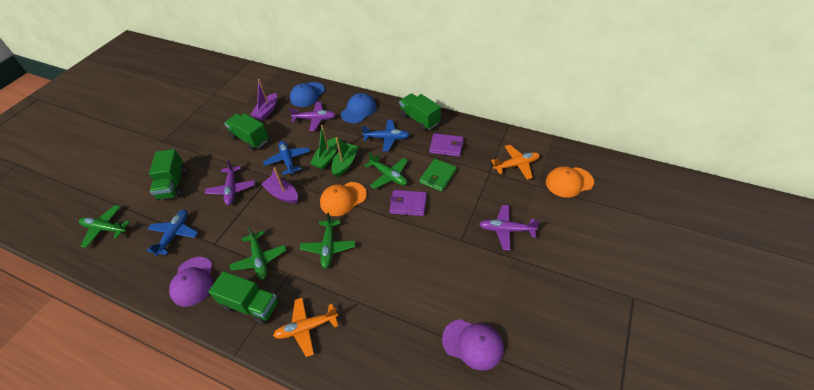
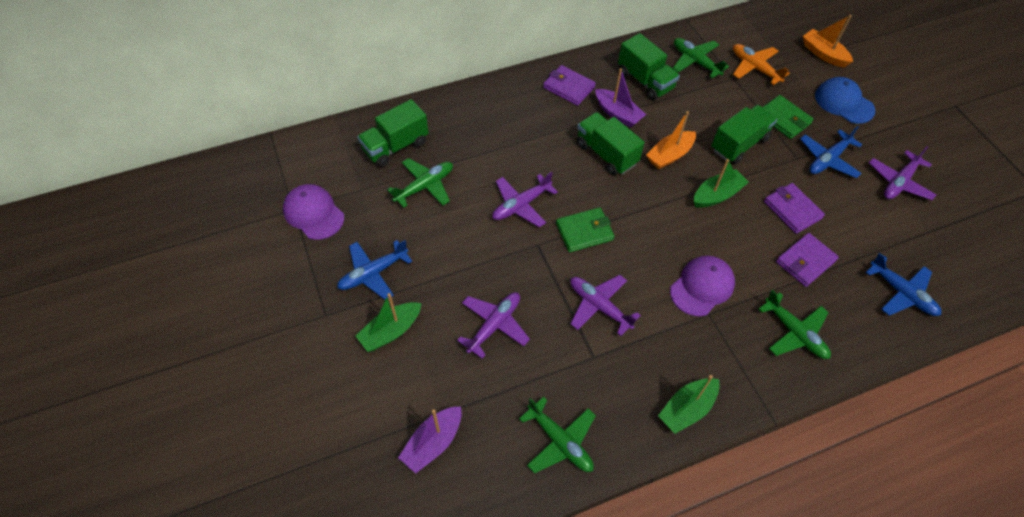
blue cap: [290,82,325,107] [341,93,377,123] = 2 -> [815,77,875,124] = 1
green boat: [310,125,338,169] [331,137,359,177] = 2 -> [356,293,422,352] [658,375,719,434] [693,159,749,208] = 3
green wallet: [420,159,457,192] = 1 -> [556,207,614,252] [763,95,814,139] = 2
orange boat: none = 0 -> [646,111,696,169] [803,15,853,68] = 2
orange cap: [320,182,367,216] [546,166,594,198] = 2 -> none = 0
orange plane: [273,298,338,357] [491,145,540,180] = 2 -> [733,44,790,85] = 1
purple plane: [205,159,255,205] [289,102,336,131] [479,205,540,250] = 3 -> [457,292,530,359] [492,172,558,227] [570,275,641,336] [869,146,936,200] = 4
purple wallet: [389,190,427,216] [429,133,464,157] = 2 -> [543,65,596,106] [764,183,825,234] [776,233,839,287] = 3

